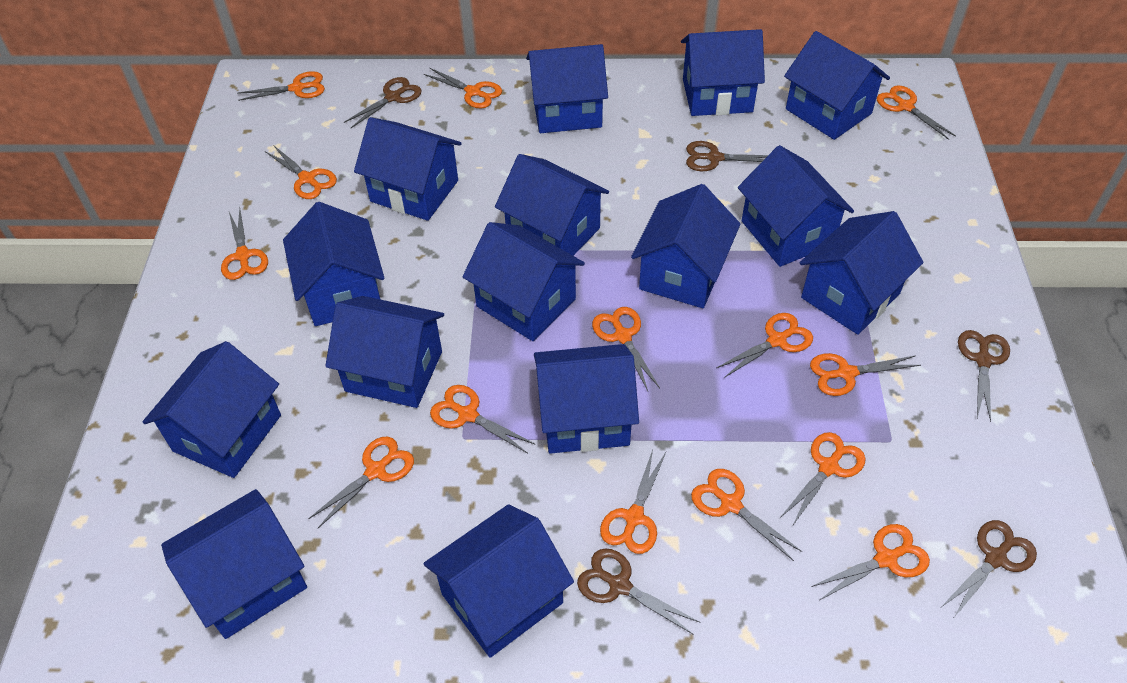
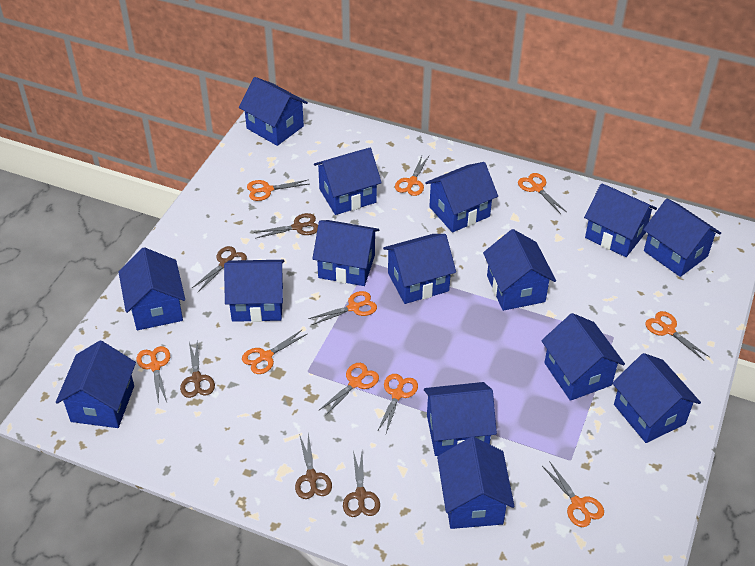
orange scissors: [221,208,268,280] [237,71,325,101] [265,145,337,199] [308,437,414,528] [424,68,502,108] [430,385,536,454] [592,307,660,391] [600,450,666,554] [691,469,802,561] [716,313,813,378] [780,432,866,525] [810,353,921,396] [811,524,930,600] [877,85,956,140] = 14 -> [136,346,170,405] [242,329,307,374] [247,180,309,201] [308,291,377,325] [318,363,379,416] [377,374,418,433] [395,156,429,196] [518,173,567,214] [542,461,604,527] [645,311,709,360] = 10

